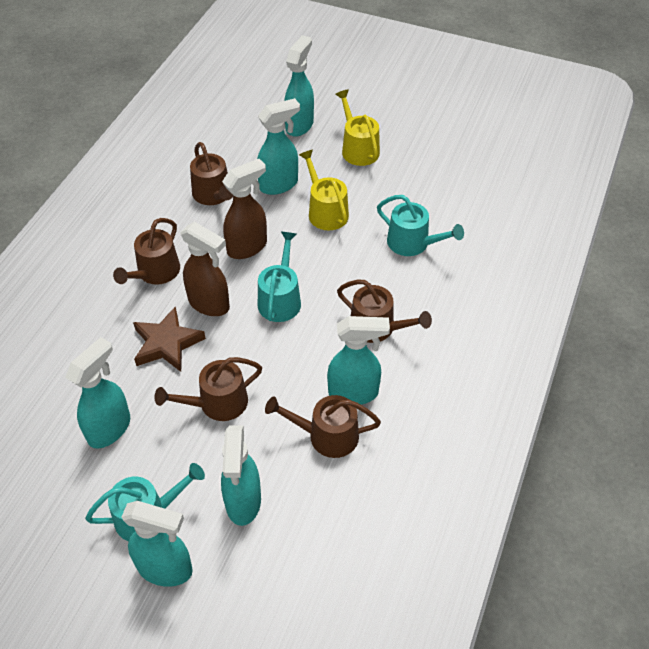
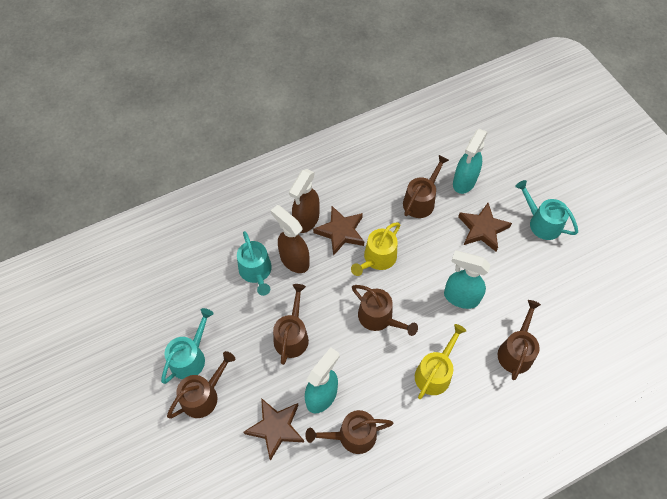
brown star: [133,306,206,372] = 1 -> [244,398,304,461] [313,206,364,256] [458,203,512,252] = 3
brown watering can: [113,218,180,285] [154,357,262,421] [190,142,233,205] [265,395,381,458] [337,280,432,343] = 5 -> [167,351,235,419] [273,284,309,365] [305,410,393,454] [352,285,418,336] [403,155,449,218] [498,300,541,380] = 6
turquoise spray bottle: [65,337,130,448] [122,501,193,587] [221,426,261,526] [257,98,300,195] [284,35,314,137] [327,316,390,404] = 6 -> [305,347,339,414] [444,250,490,309] [453,129,488,194] = 3

